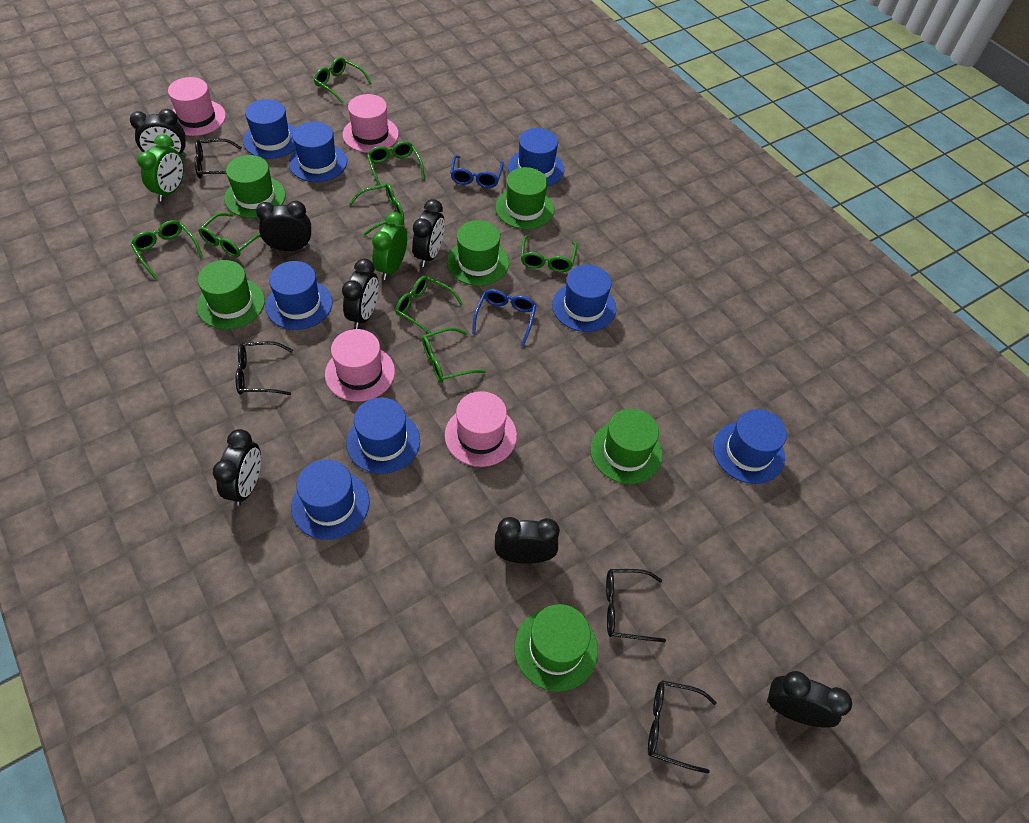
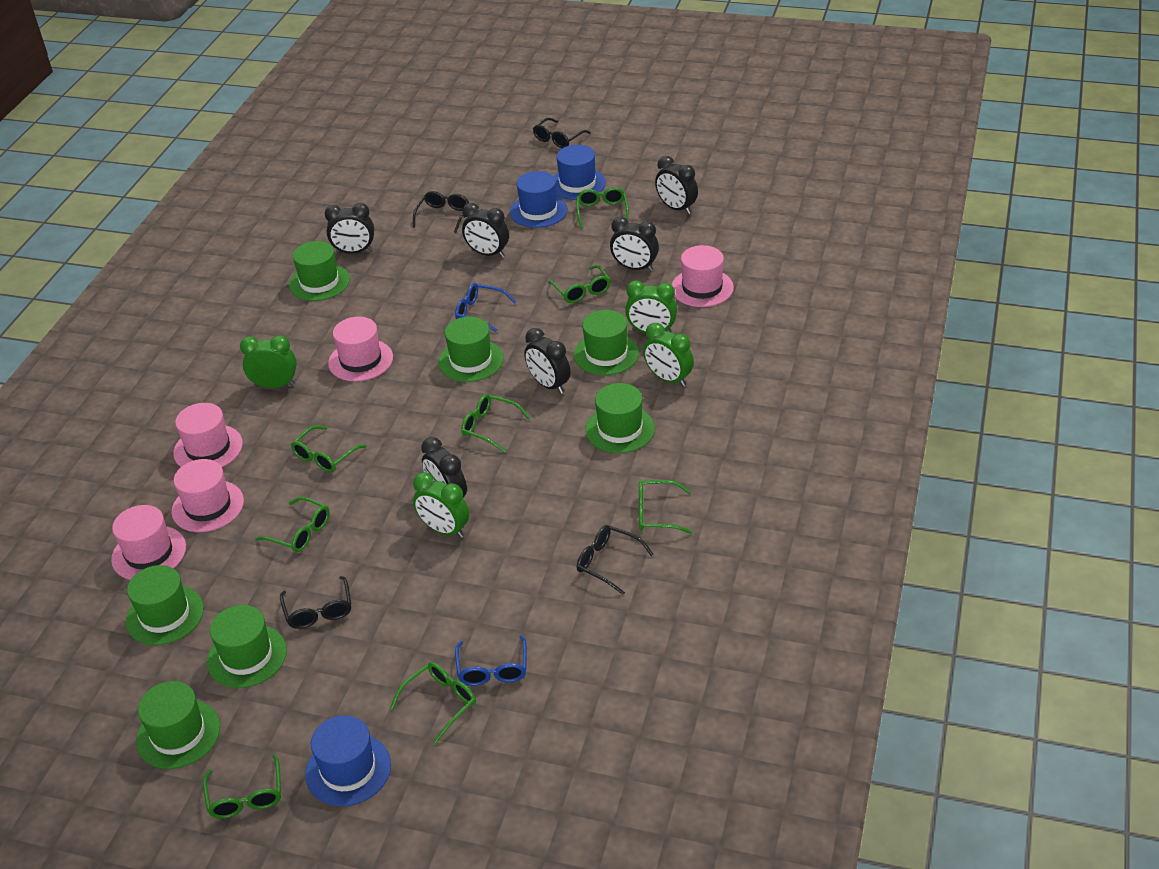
black clock: [130,109,187,157] [213,429,261,506] [256,201,311,251] [342,258,379,329] [413,199,445,267] [495,517,560,564] [767,671,852,728] = 7 -> [325,203,374,253] [421,437,467,497] [462,203,509,258] [524,328,570,394] [610,217,659,271] [655,156,698,214] = 6
blue hat: [243,99,296,159] [265,261,333,330] [289,122,347,182] [291,459,369,540] [347,397,420,474] [508,128,564,187] [552,265,616,332] [713,409,787,484] = 8 -> [305,715,391,806] [510,171,568,228] [554,145,606,200] = 3
green clock: [138,134,184,201] [372,212,407,280] = 2 -> [240,335,297,388] [413,472,469,538] [625,280,677,333] [643,323,694,387] = 4
green hat: [197,260,265,329] [224,155,286,218] [447,220,509,286] [495,167,554,229] [514,604,598,692] [590,408,663,484] = 6 -> [126,565,204,645] [136,681,220,769] [207,605,287,688] [289,241,350,301] [438,317,504,382] [574,310,639,375] [585,383,655,453] = 7
pink hat: [168,77,226,136] [325,329,395,402] [343,94,399,153] [445,391,517,467] = 4 -> [111,505,186,580] [172,459,244,532] [173,403,243,467] [328,317,393,381] [671,245,734,307] = 5

